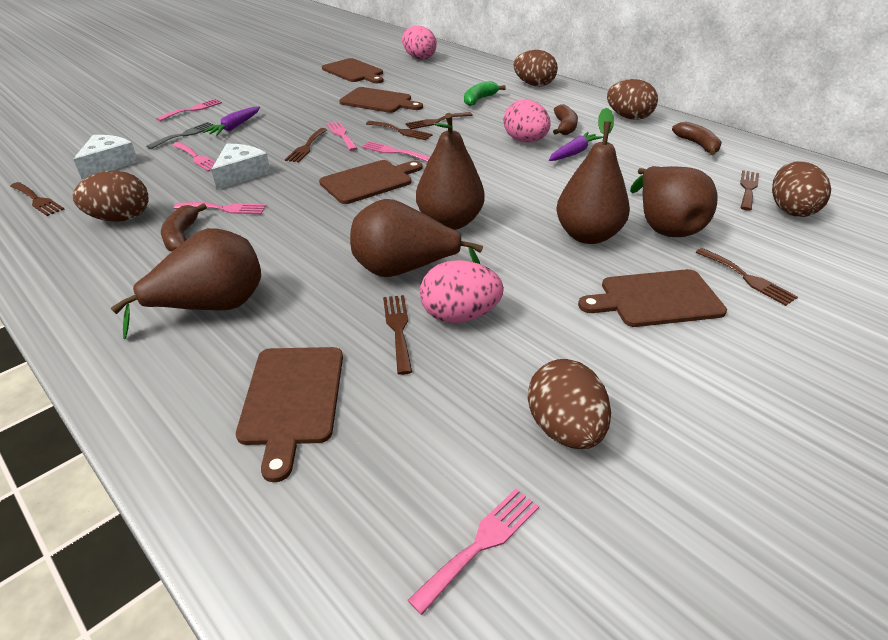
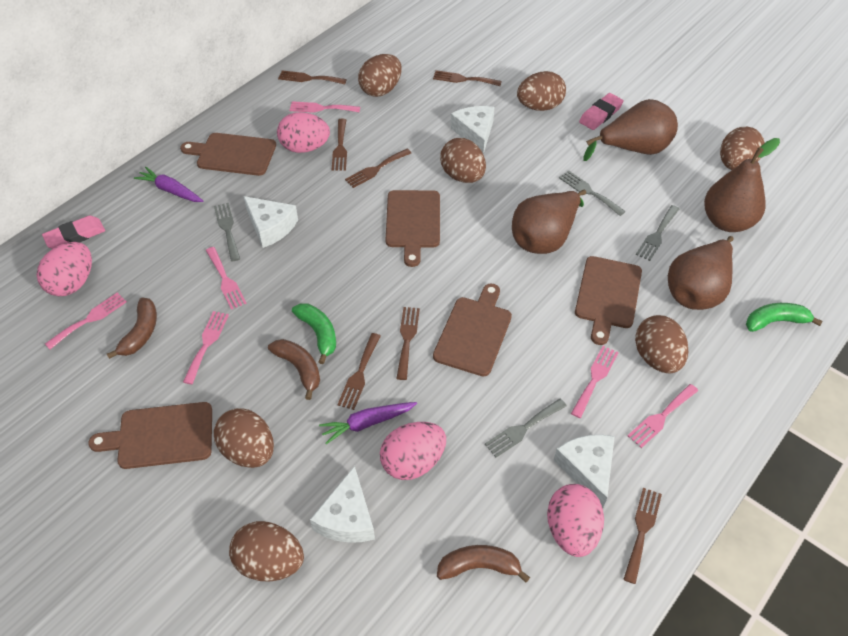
brown egg: [73,171,149,222] [513,50,558,86] [528,359,611,449] [607,79,658,120] [772,161,831,217] = 5 -> [214,408,274,468] [229,521,304,582] [358,54,402,97] [440,138,486,183] [517,71,566,111] [635,315,688,374] [720,127,765,170] = 7
brown pear: [111,228,261,339] [350,199,483,277] [416,113,485,230] [557,108,630,244] [630,166,717,237] = 5 -> [512,190,586,254] [583,99,678,161] [668,236,734,310] [704,138,780,232] = 4
green banana: [464,81,506,106] = 1 -> [292,303,336,364] [746,303,823,332] = 2
grey fork: [146,122,213,149] = 1 -> [214,203,240,261] [485,399,567,457] [559,171,626,216] [636,205,679,261] = 4
pink egg: [402,26,437,60] [420,260,504,323] [504,99,551,142] = 3 -> [37,242,92,296] [277,112,330,153] [380,422,446,480] [547,484,604,557] = 4
pink eraser: none = 0 -> [42,216,105,249] [579,93,624,130] = 2
white cheese: [73,135,139,179] [211,144,271,190] = 2 -> [243,196,298,248] [310,466,375,543] [450,106,494,154] [554,435,615,508] = 4

